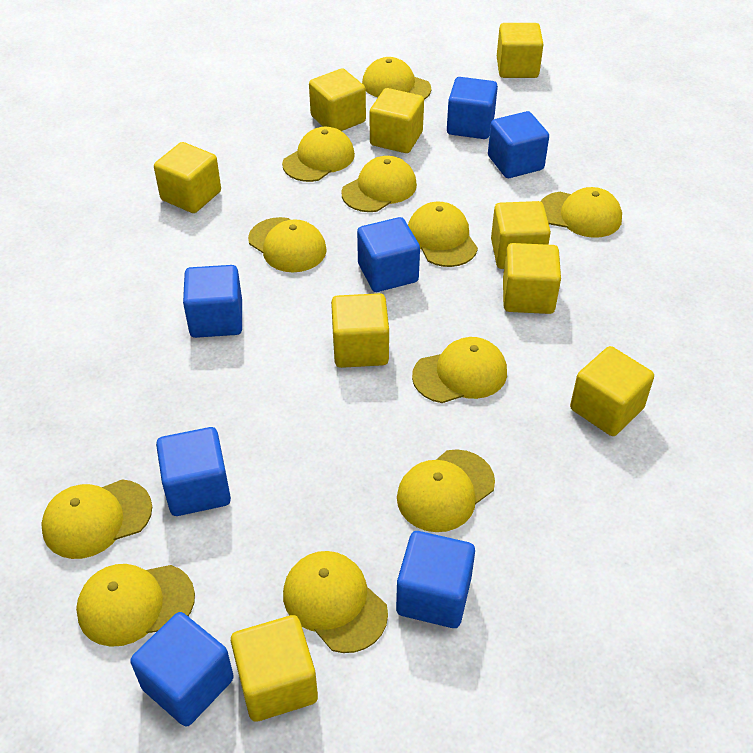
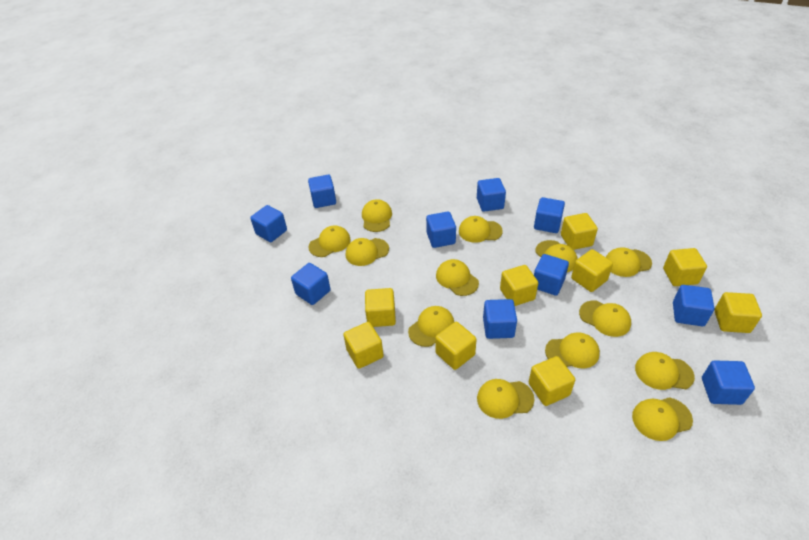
blue cube: [130,612,234,727] [156,427,231,516] [183,265,242,338] [357,217,420,292] [396,531,475,628] [447,77,498,139] [488,111,549,178] = 7 -> [250,205,287,242] [291,263,331,305] [308,175,336,208] [426,211,456,248] [477,178,506,212] [483,299,517,339] [534,197,565,233] [534,254,569,296] [673,285,714,326] [702,361,755,405] = 10
yellow cap: [41,479,152,559] [76,564,195,647] [248,217,327,272] [282,127,355,182] [283,551,388,653] [341,156,417,212] [362,57,431,100] [397,449,495,532] [408,202,478,267] [412,337,507,403] [541,187,622,238] = 11 -> [308,225,351,257] [346,238,389,266] [362,199,392,232] [408,306,454,347] [436,259,479,296] [459,216,503,243] [477,379,534,419] [535,240,578,272] [545,333,600,368] [579,300,631,337] [606,247,652,277] [632,397,693,441] [635,352,695,390] = 13

